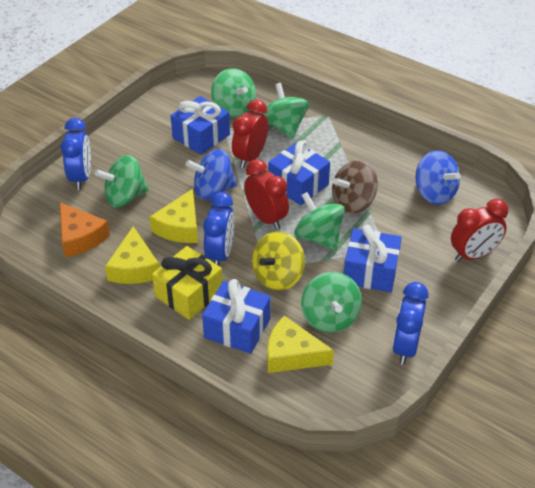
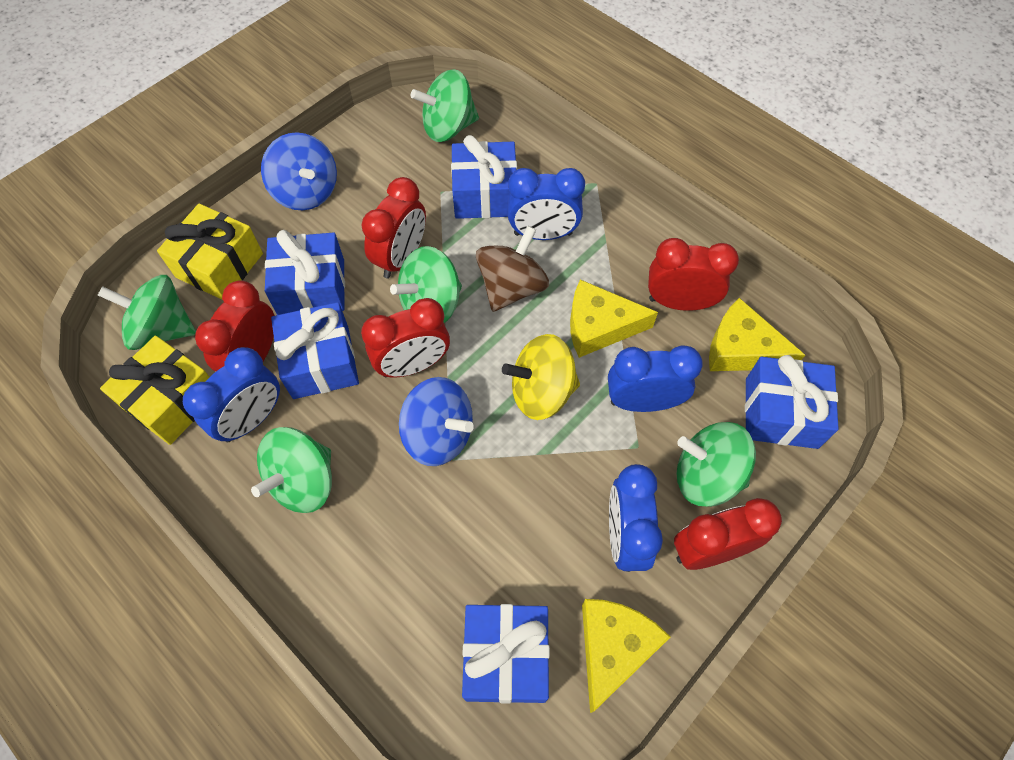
blue clock: [61,118,91,190] [203,192,235,266] [392,282,429,365] = 3 -> [183,347,280,442] [508,168,585,240] [608,345,703,412] [609,464,663,572] = 4
blue gift: [171,96,230,155] [202,279,271,354] [268,140,330,205] [344,225,402,292] = 4 -> [265,230,345,315] [271,302,359,399] [451,135,517,219] [462,604,550,704] [745,355,839,449] = 5
orange cheese: [60,203,110,257] = 1 -> none = 0
red clock: [232,99,268,168] [244,159,289,230] [451,199,508,262] = 3 -> [195,280,274,372] [361,298,450,377] [362,177,426,279] [648,238,739,311] [674,498,782,570] = 5
yellow gift: [152,246,223,320] = 1 -> [100,336,209,445] [157,204,263,300] = 2

